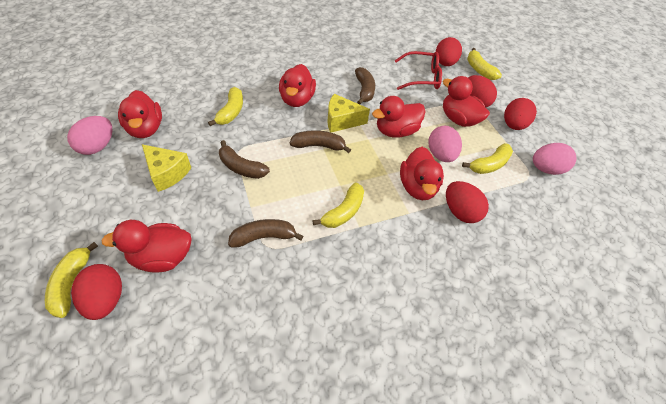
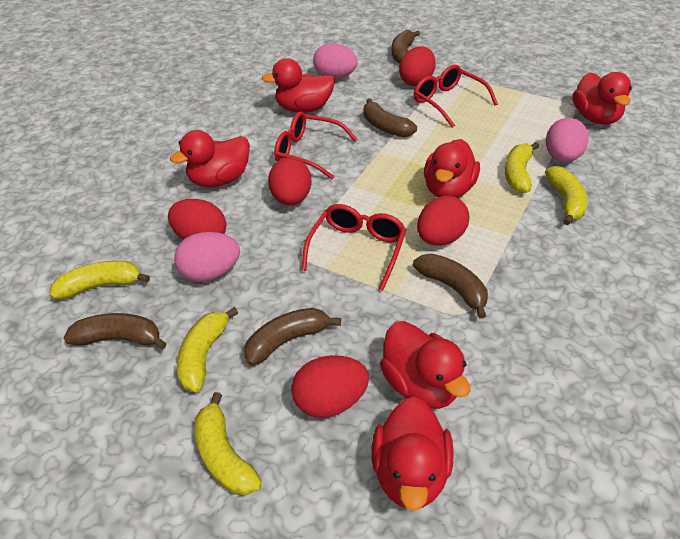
brown banana: [219,140,270,179] [228,219,303,248] [290,130,351,153] [355,67,375,104] = 4 -> [64,313,167,350] [244,308,341,365] [364,98,417,137] [392,30,420,64] [413,254,488,319] = 5
red glasses: [395,51,442,90] = 1 -> [274,111,358,179] [301,204,407,291] [414,65,498,128] = 3
yellow cheese: [142,144,191,192] [327,94,370,132] = 2 -> none = 0

